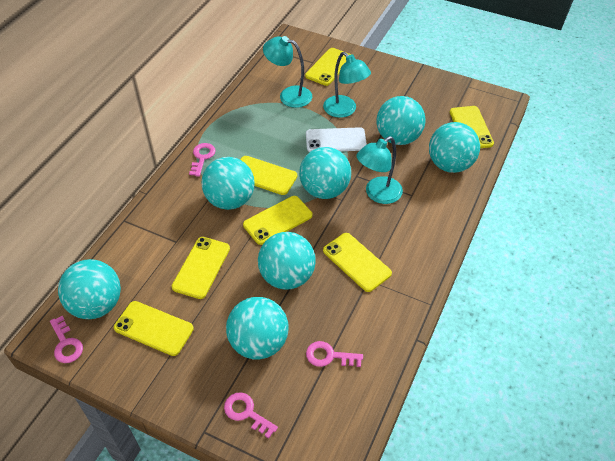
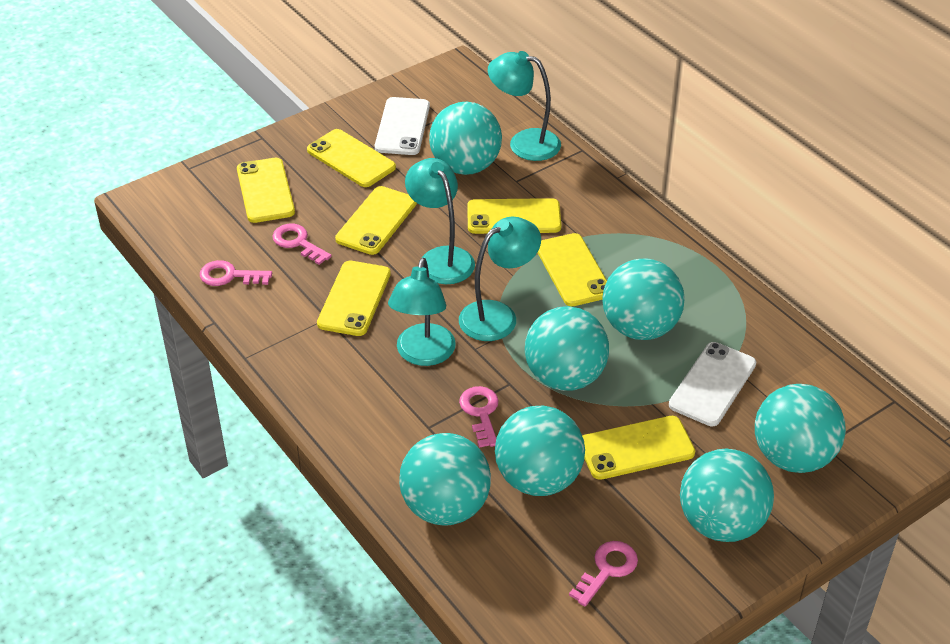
turquoise lamp: [263,36,312,108] [323,52,371,118] [356,136,403,204] = 3 -> [388,258,456,366] [405,158,475,284] [459,217,541,341] [488,51,561,161] = 4
white phone: [306,127,367,152] = 1 -> [375,97,430,155] [669,342,756,426] = 2

